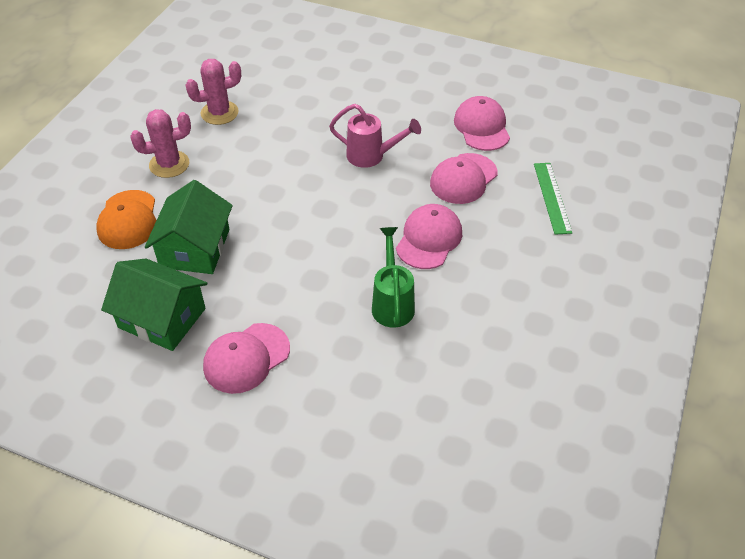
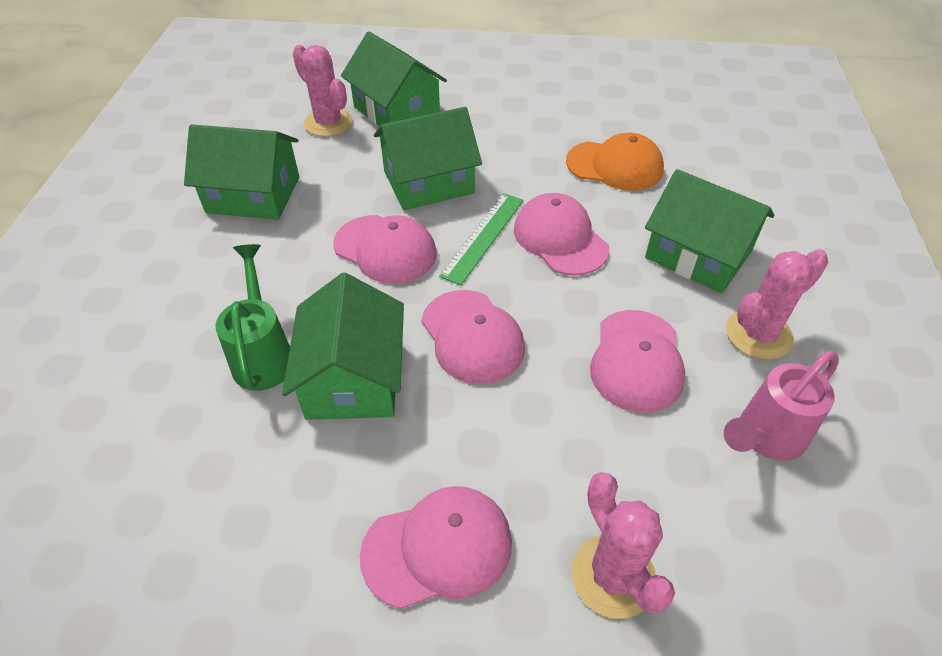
green house: [101,259,207,351] [145,180,233,274] = 2 -> [184,124,299,220] [282,273,404,420] [341,32,447,126] [374,107,482,210] [645,169,774,293] = 5
pink cactus: [130,109,191,178] [186,59,241,125] = 2 -> [292,45,352,137] [571,472,675,619] [726,249,829,360] = 3
pink cap: [203,323,290,394] [396,204,462,269] [430,153,498,204] [454,96,510,151] = 4 -> [333,215,437,284] [360,486,512,609] [421,290,525,384] [514,193,609,276] [590,310,685,413] = 5

